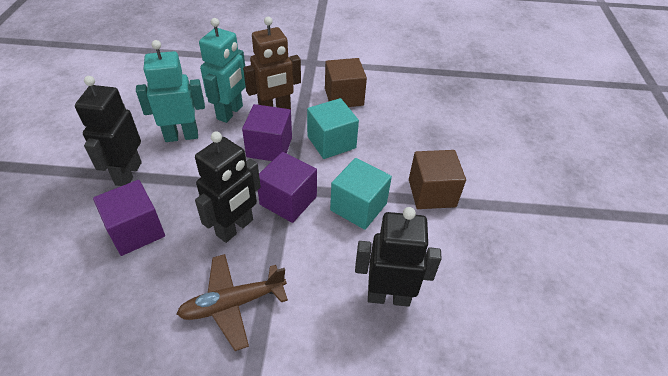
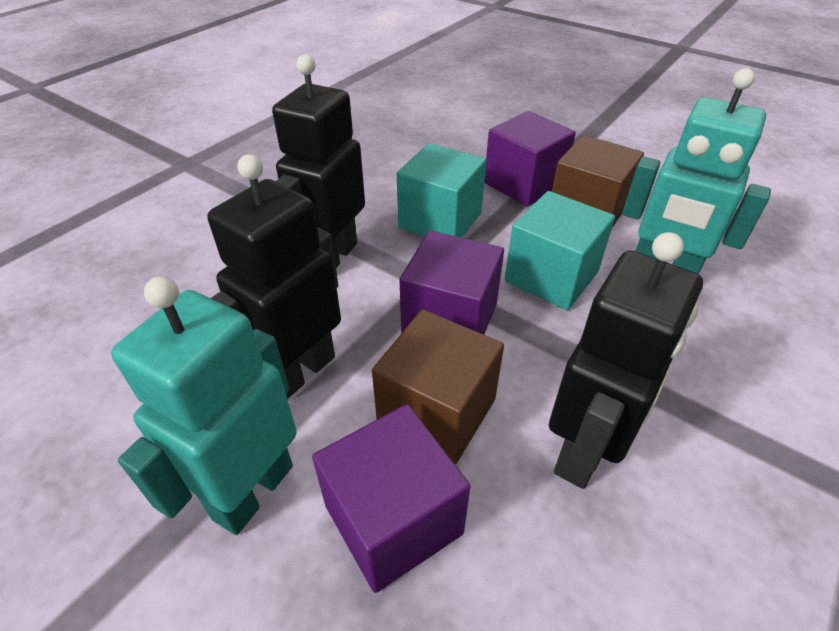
brown plane: [177,254,288,351] = 1 -> none = 0
brown robot: [243,17,301,110] = 1 -> none = 0

